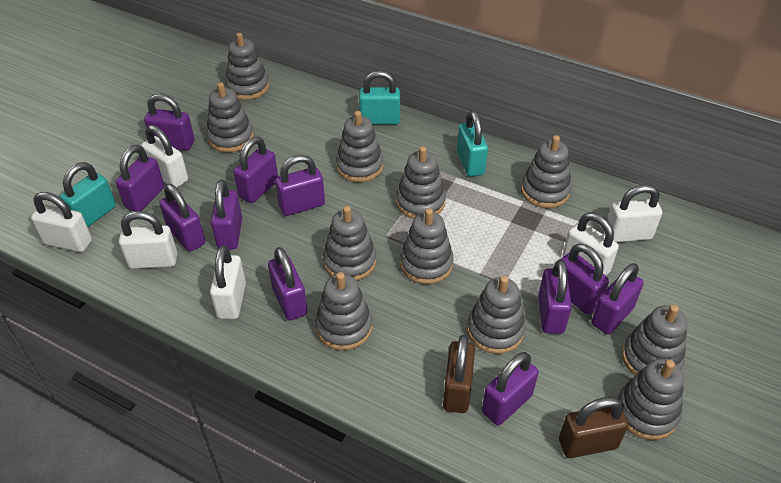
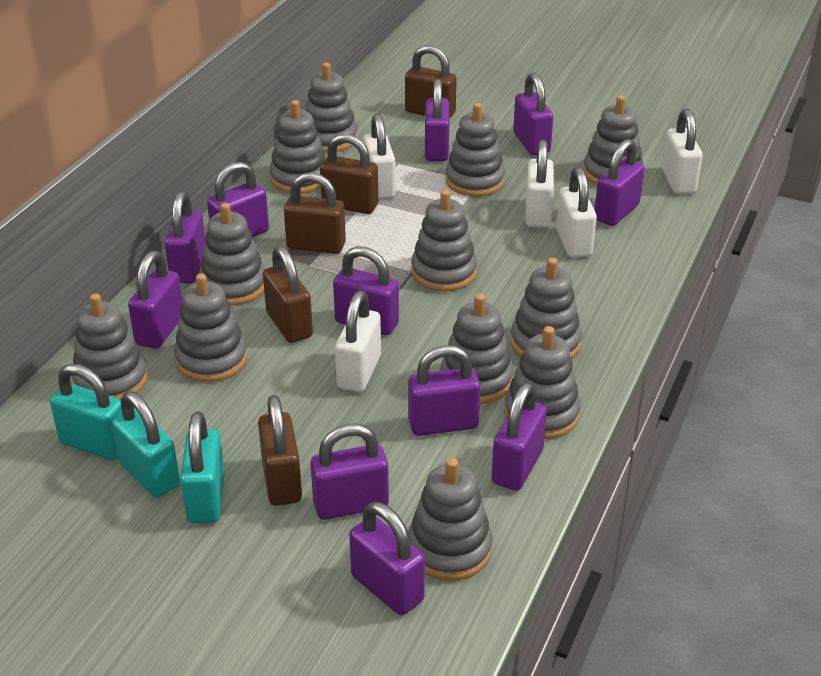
brown padlock: [443,335,475,413] [559,397,629,458] = 2 -> [258,395,302,506] [263,246,313,343] [284,172,346,254] [320,134,378,214] [405,45,457,119] = 5
grey stacking toy: [206,82,254,153] [225,33,269,100] [315,272,372,350] [323,206,376,281] [336,111,383,182] [396,146,446,219] [400,208,454,284] [467,276,526,354] [521,135,571,208] [617,359,684,440] [622,305,687,375] = 11 -> [72,293,148,400] [174,273,247,382] [200,203,265,306] [269,100,325,193] [306,63,358,152] [408,458,493,581] [411,190,477,291] [440,294,514,404] [445,103,505,197] [504,326,581,439] [510,258,582,359] [583,96,643,185] = 12
white padlock: [31,192,92,252] [119,211,177,269] [141,125,188,188] [210,246,246,319] [562,213,619,276] [607,185,662,242] = 6 -> [335,291,381,392] [363,114,396,200] [525,139,554,228] [556,167,597,258] [662,109,703,194] = 5

